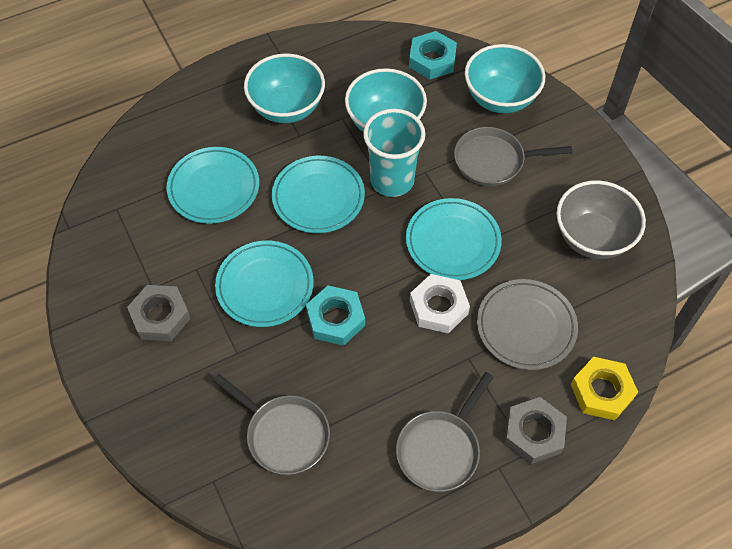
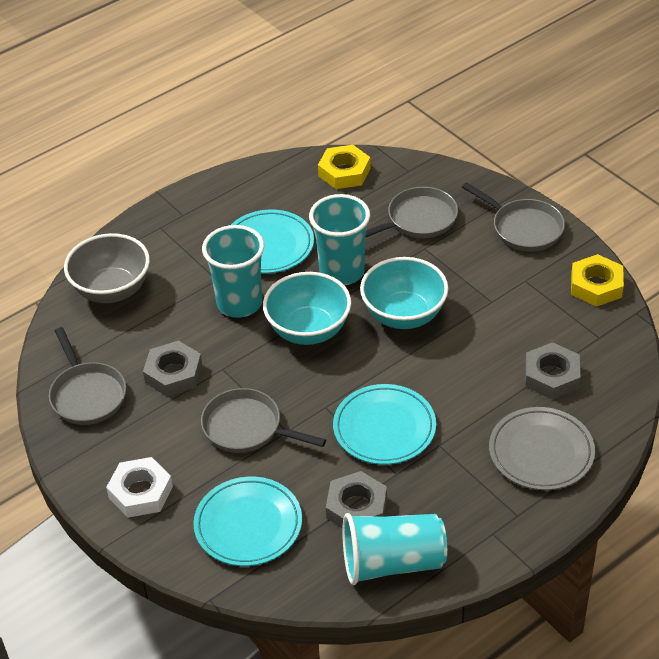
grey nut: [127,285,191,341] [504,397,567,464] = 2 -> [143,340,202,397] [326,471,387,529] [525,342,581,400] = 3
grey pan: [213,374,330,475] [396,372,494,492] [454,127,572,186] = 3 -> [49,327,126,425] [201,388,326,453] [365,187,458,238] [462,182,565,252] = 4
turquoise bowl: [244,53,325,123] [345,68,427,132] [465,44,545,113] = 3 -> [263,272,351,345] [360,257,449,329] = 2
turquoise cup: [363,109,425,197] = 1 -> [202,225,264,318] [309,194,370,285] [342,513,447,585] = 3
turquoise nut: [306,286,365,346] [409,31,457,80] = 2 -> none = 0
turquoise plate: [166,147,259,224] [215,241,314,327] [272,156,365,233] [406,198,502,280] = 4 -> [193,477,302,566] [231,210,314,273] [333,384,436,465] = 3
yellow nut: [571,357,638,420] = 1 -> [318,145,371,189] [571,254,624,307] = 2

